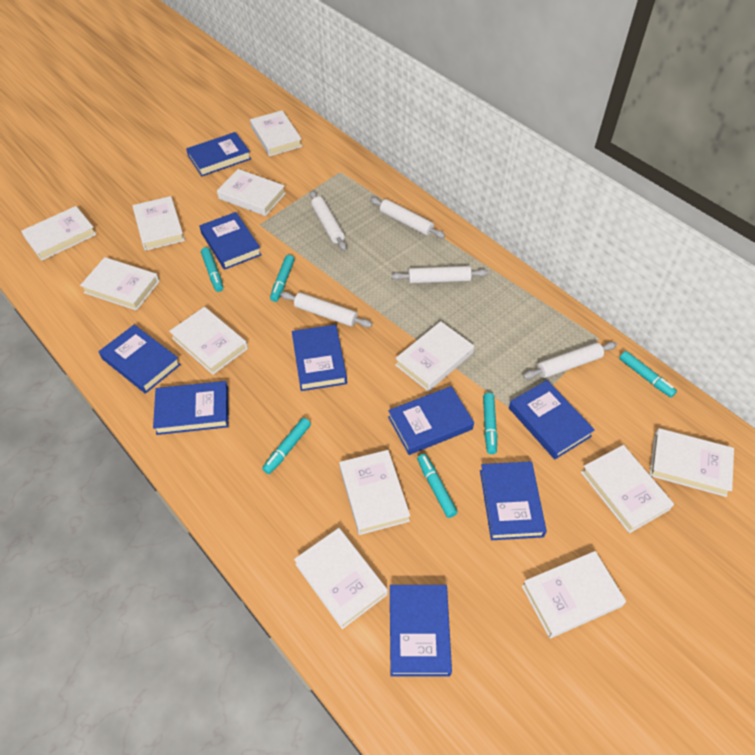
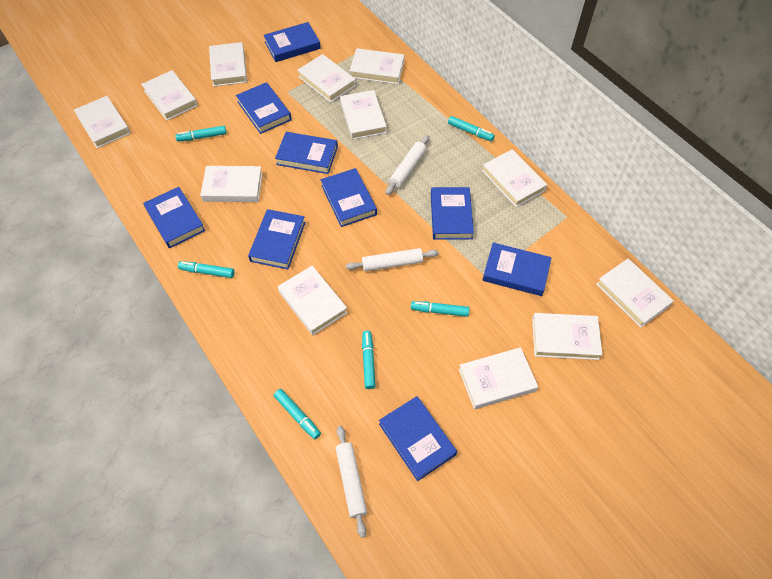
white rolling pin: [280,292,372,328] [310,191,347,251] [370,197,445,238] [391,266,488,283] [523,342,617,379] = 5 -> [336,426,367,538] [346,248,439,271] [386,135,429,195] = 3

